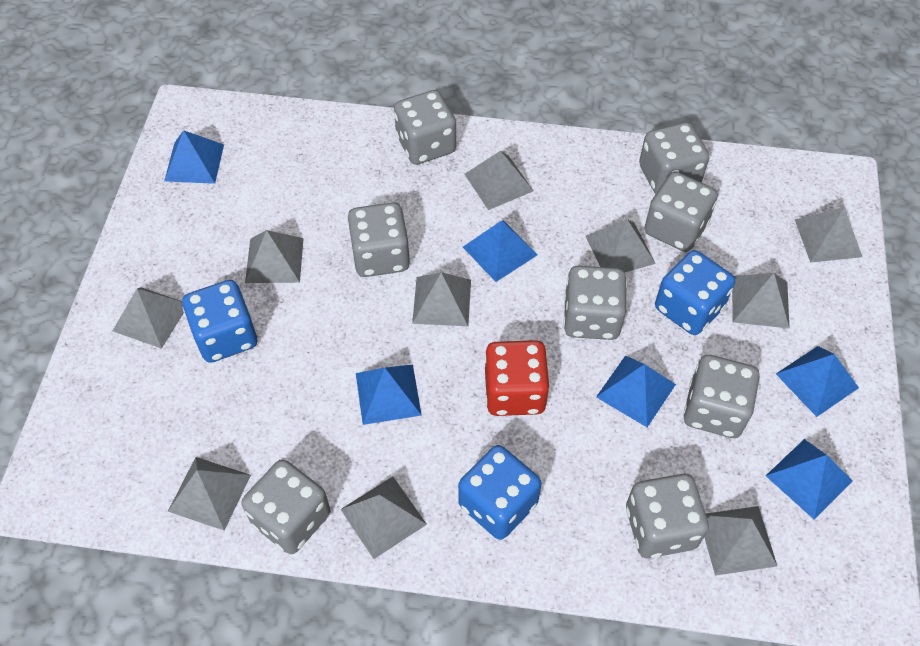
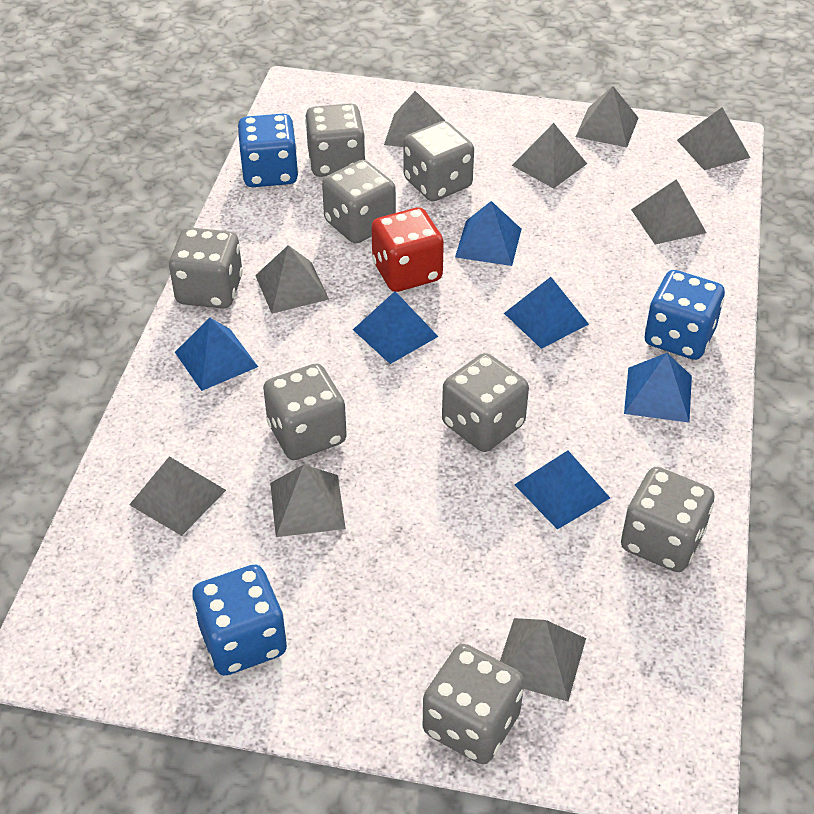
grey pyramid: [112,287,184,349] [168,457,251,531] [245,230,304,283] [341,476,427,559] [412,272,471,326] [464,151,533,210] [585,219,656,272] [704,506,777,576] [732,273,790,329] [795,207,862,263] = 10 -> [129,456,226,536] [255,245,329,314] [270,465,346,537] [384,91,445,147] [500,618,586,702] [512,123,587,189] [576,86,638,148] [631,179,706,244] [677,108,750,170] = 9

